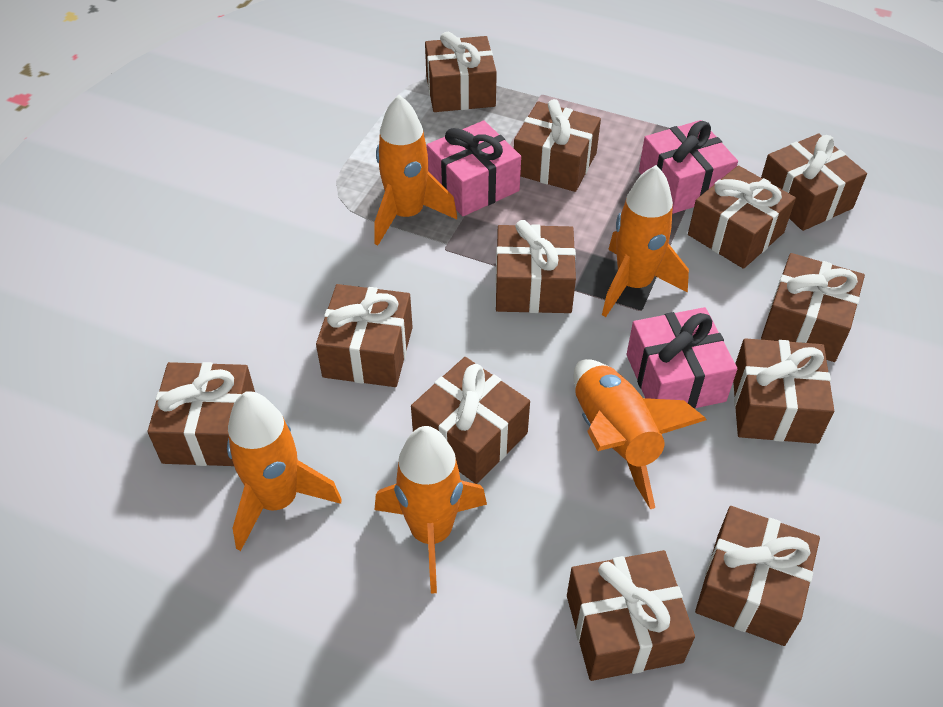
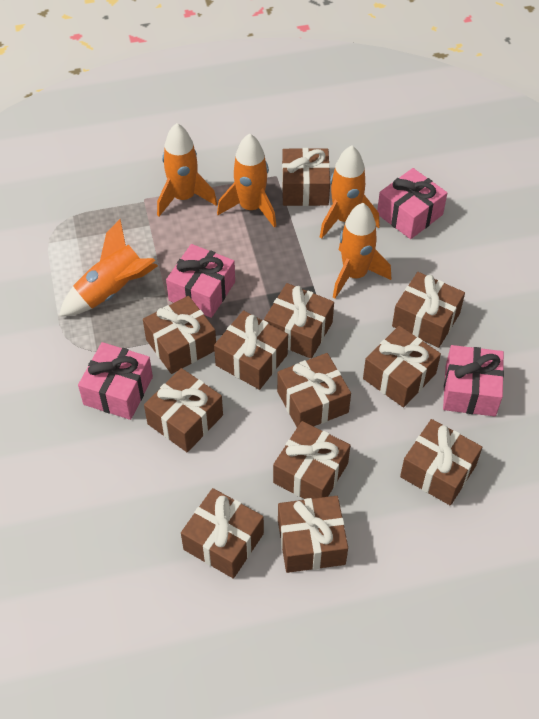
pink gift: [426,120,521,216] [627,307,737,409] [639,120,738,214] = 3 -> [78,342,153,420] [166,244,235,318] [377,168,447,239] [443,345,504,416] = 4

